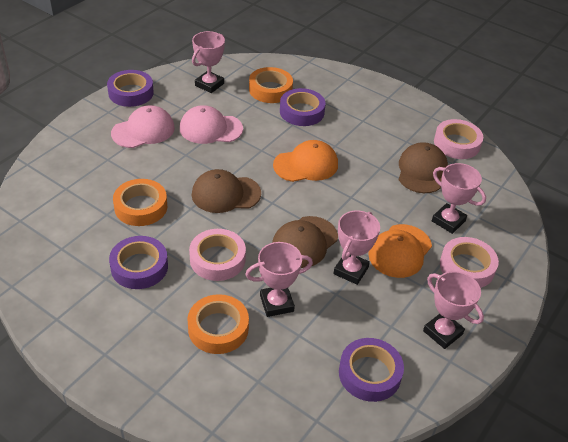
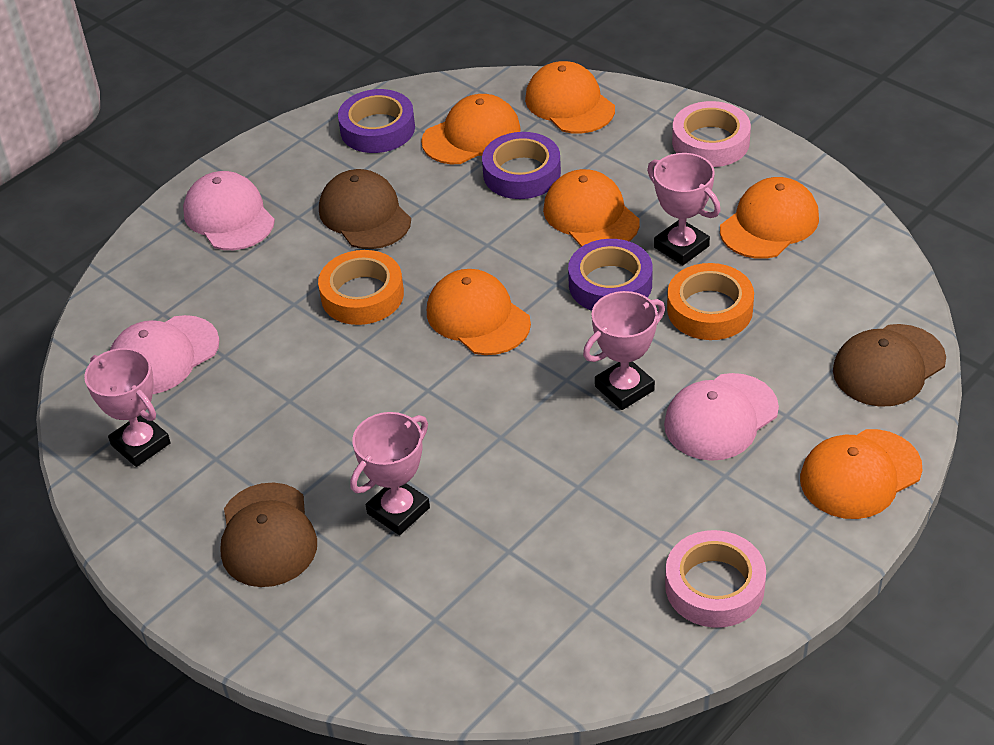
orange cap: [273,140,338,182] [368,224,432,278] = 2 -> [421,94,521,164] [427,269,531,355] [525,61,615,134] [543,169,640,247] [720,177,819,259] [800,429,922,519] = 6
orange tape: [113,179,167,226] [188,294,249,354] [249,67,293,103] = 3 -> [318,250,404,325] [667,263,754,340] = 2
pink cap: [111,105,175,148] [180,105,243,144] = 2 -> [110,315,219,394] [183,171,275,250] [664,373,779,461] = 3
pink tape: [189,229,246,281] [434,119,483,159] [440,237,499,288] = 3 -> [665,530,766,628] [672,101,751,167] = 2
pink trophy: [192,31,225,93] [245,242,313,317] [333,211,380,285] [423,271,484,349] [432,163,486,234] = 5 -> [84,348,171,467] [350,412,430,535] [583,291,665,410] [647,153,721,265] = 4
purple tape: [107,70,154,107] [109,236,168,289] [280,88,325,126] [339,338,404,402] = 4 -> [338,89,415,153] [482,132,561,199] [568,239,653,311] = 3

